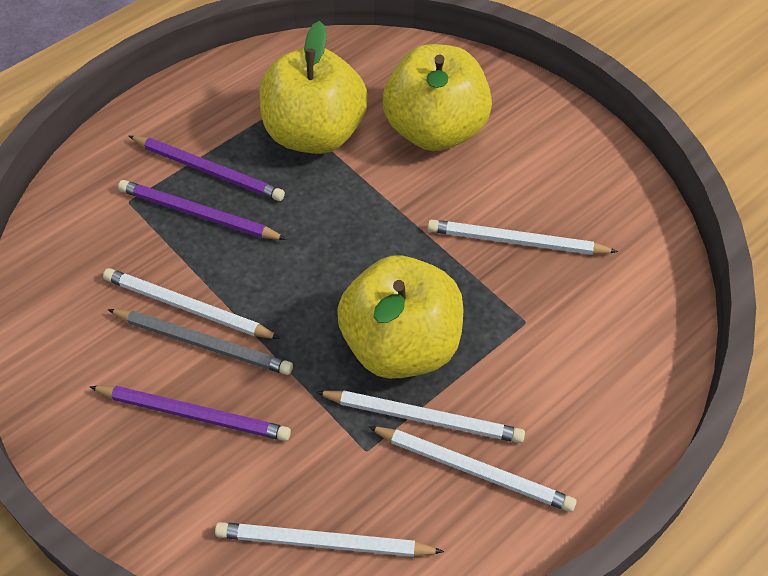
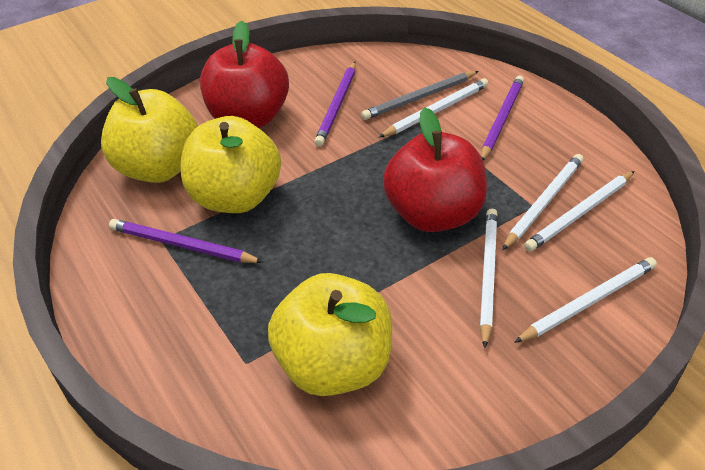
red apple: none = 0 -> [200,21,289,128] [383,107,487,232] = 2

